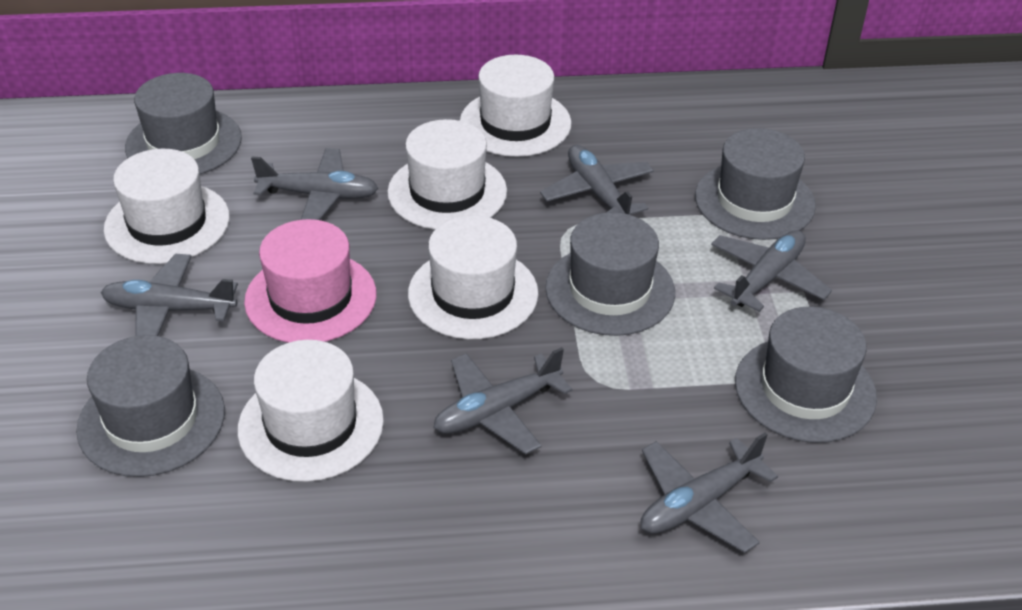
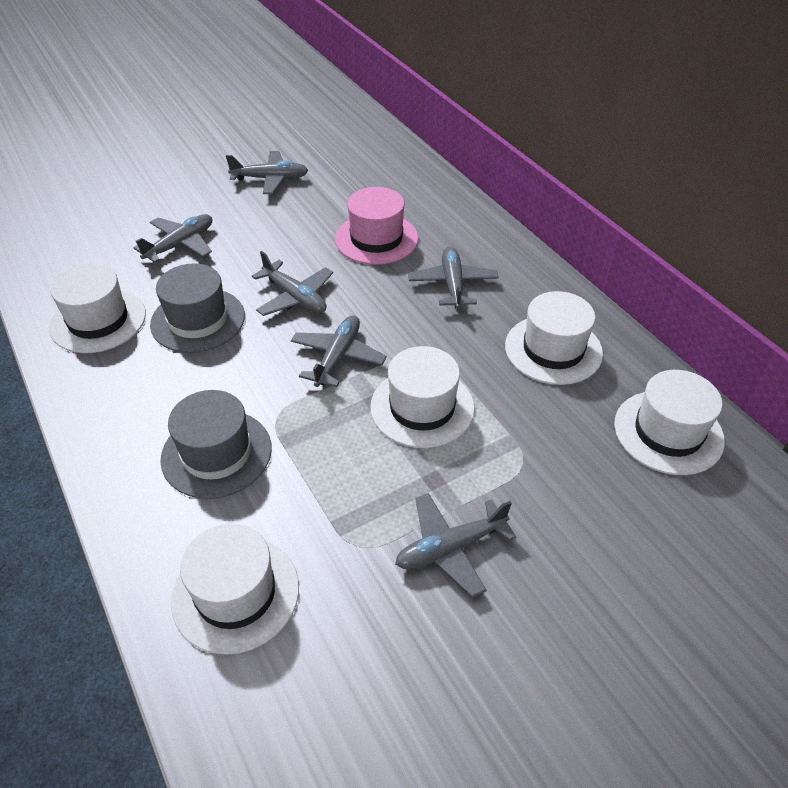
grey hat: [76,335,225,477] [125,73,242,174] [545,212,675,336] [695,128,816,240] [735,307,877,443] = 5 -> [150,263,245,353] [160,390,272,499] = 2

